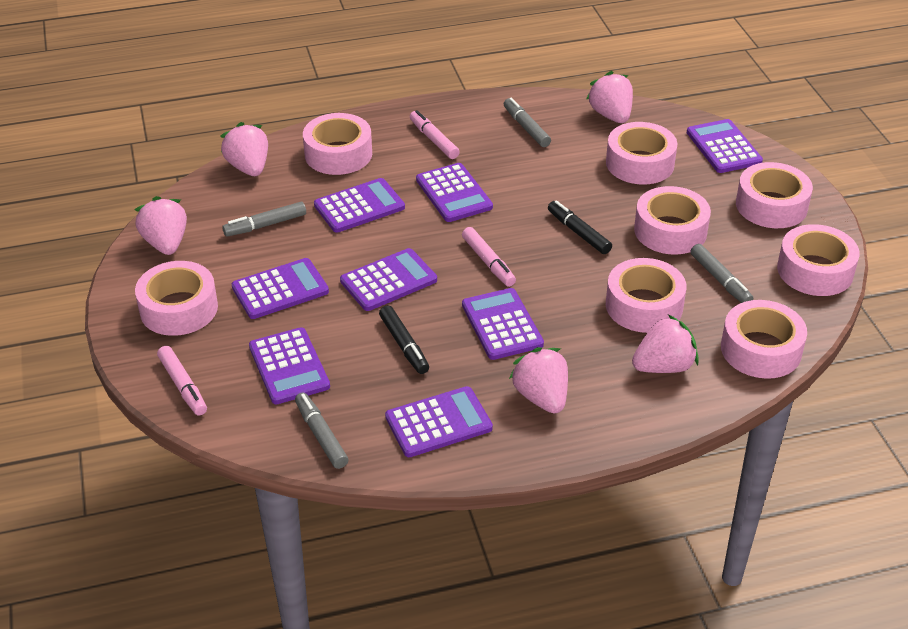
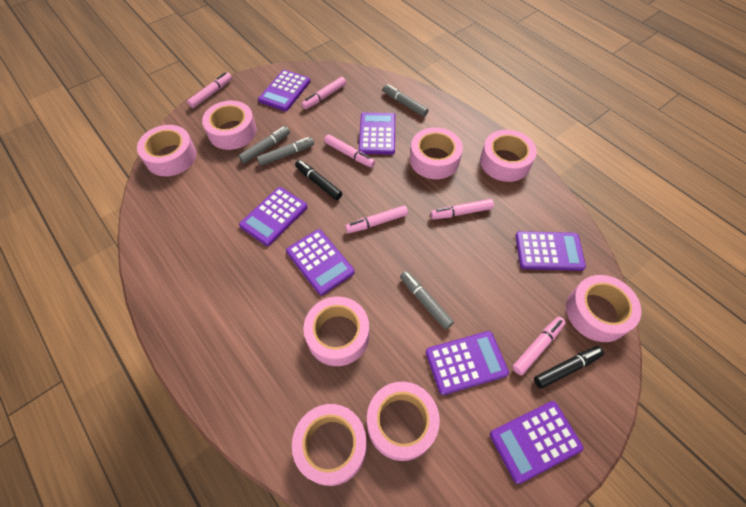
pink marker: [157,346,207,416] [410,110,460,159] [462,227,516,287] = 3 -> [187,72,232,108] [302,77,346,109] [324,134,375,168] [345,205,408,233] [431,199,494,219] [512,317,566,375] = 6
pink strawberry: [134,196,187,255] [220,122,268,176] [509,347,568,414] [586,71,633,123] [632,314,699,373] = 5 -> none = 0
purple calculator: [232,258,329,319] [249,327,330,404] [314,178,405,233] [340,248,437,311] [385,386,493,457] [416,163,493,222] [462,288,544,360] [687,119,763,173] = 8 -> [239,187,307,246] [258,70,311,111] [286,229,355,295] [359,112,395,155] [426,331,509,395] [490,401,584,484] [515,231,586,271] = 7

